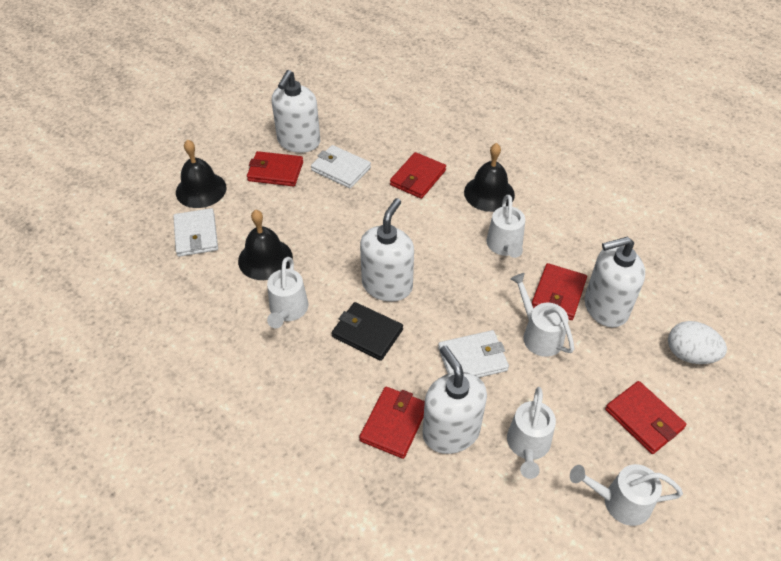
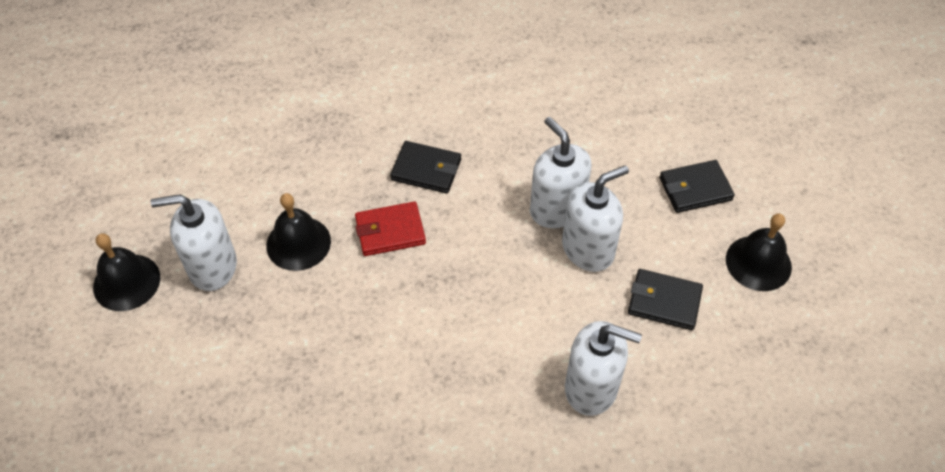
black wallet: [332,302,403,361] = 1 -> [390,141,461,193] [628,269,703,330] [660,160,735,213] = 3
red wallet: [247,151,303,187] [359,387,425,459] [390,152,446,199] [532,263,587,320] [605,381,686,454] = 5 -> [355,202,426,256] = 1
white egg: [668,321,727,364] = 1 -> none = 0
white wallet: [173,208,218,257] [311,145,371,188] [438,330,509,378] = 3 -> none = 0
white watering can: [267,257,308,328] [487,195,525,258] [507,387,556,479] [510,273,574,357] [570,464,683,526] = 5 -> none = 0

